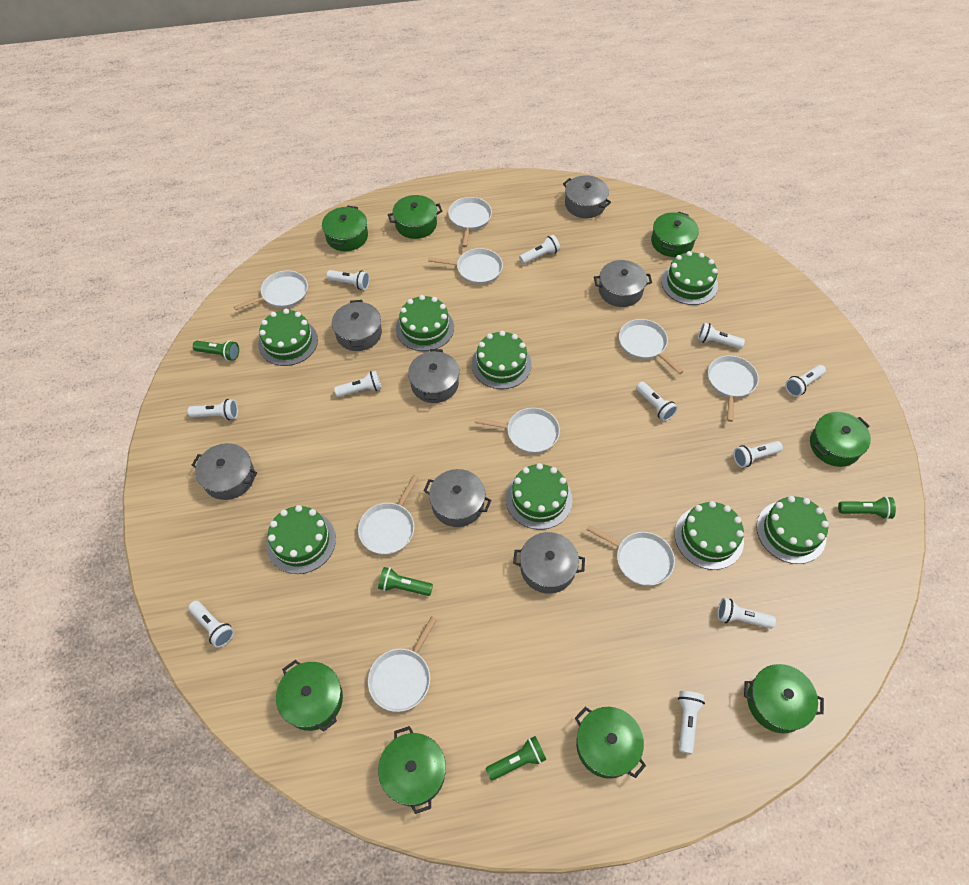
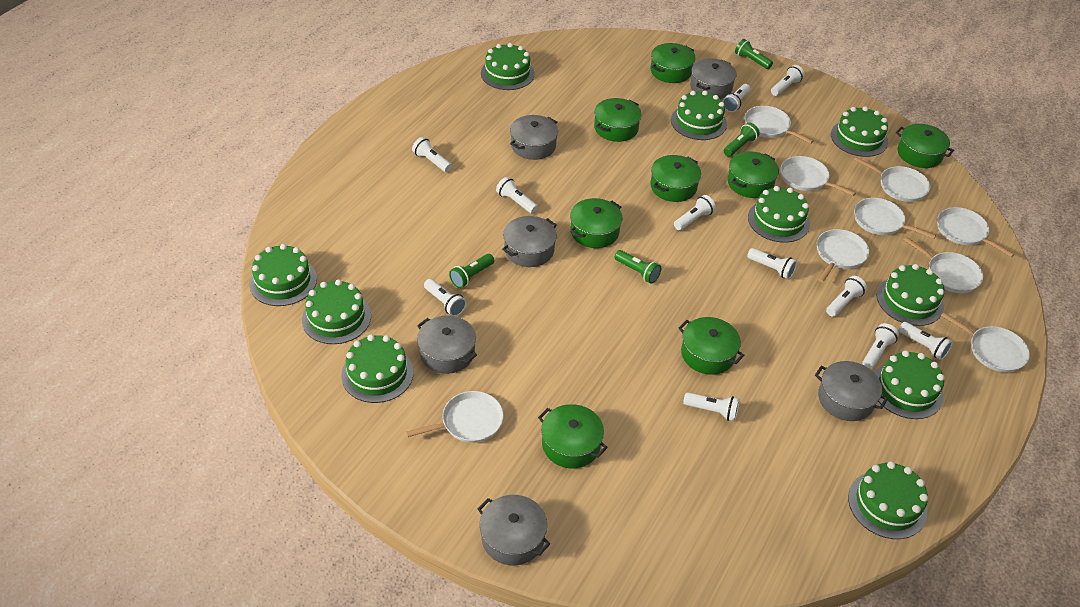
green cake: [258,309,318,366] [267,505,336,574] [396,295,454,351] [472,331,532,389] [506,463,572,530] [661,251,718,305] [674,501,744,570] [756,496,829,564] = 8 -> [249,244,317,306] [302,279,371,344] [341,334,414,403] [481,43,535,90] [671,91,727,140] [748,186,810,243] [831,106,888,157] [848,462,928,539] [874,351,945,419] [877,264,945,326] = 10
grey pot: [192,443,257,500] [332,300,382,351] [408,349,459,403] [424,469,491,527] [513,532,585,594] [563,175,611,218] [594,260,652,307] = 7 -> [417,315,477,374] [478,495,550,565] [502,216,557,267] [510,115,558,160] [690,58,737,99] [815,361,888,421] = 6

